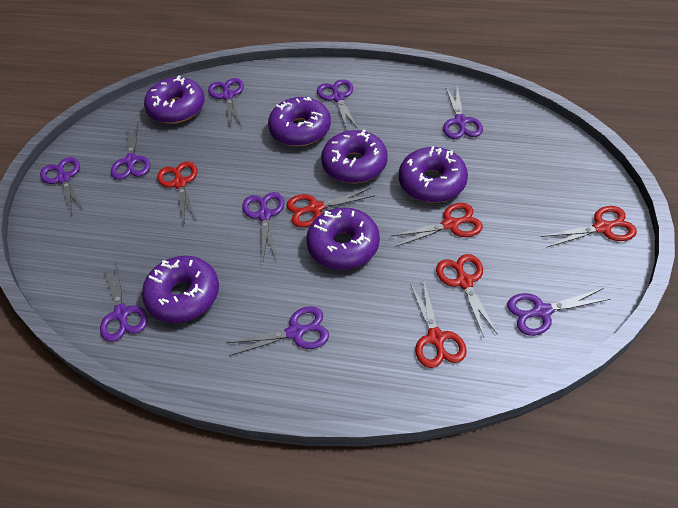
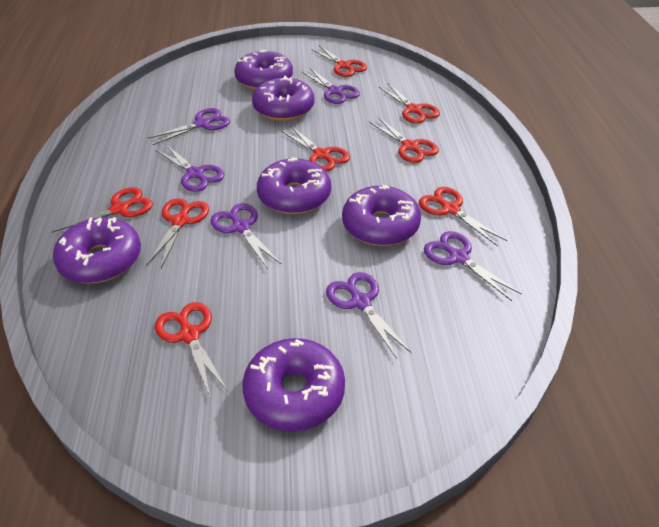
purple scissors: [40,157,84,215] [100,264,148,342] [111,123,150,180] [208,78,244,128] [226,306,329,356] [242,192,284,260] [317,79,358,129] [443,86,483,139] [507,288,610,336] = 9 -> [148,108,230,145] [156,145,224,192] [210,203,281,269] [302,68,360,104] [326,272,412,359] [424,231,522,301] = 6
red scissors: [157,162,197,222] [286,188,375,227] [390,203,483,247] [410,279,467,368] [436,254,498,337] [540,206,637,248] = 6 -> [52,187,153,233] [146,198,209,268] [155,302,228,399] [281,125,350,172] [311,45,367,77] [369,117,439,163] [379,84,440,124] [419,187,507,246] = 8

